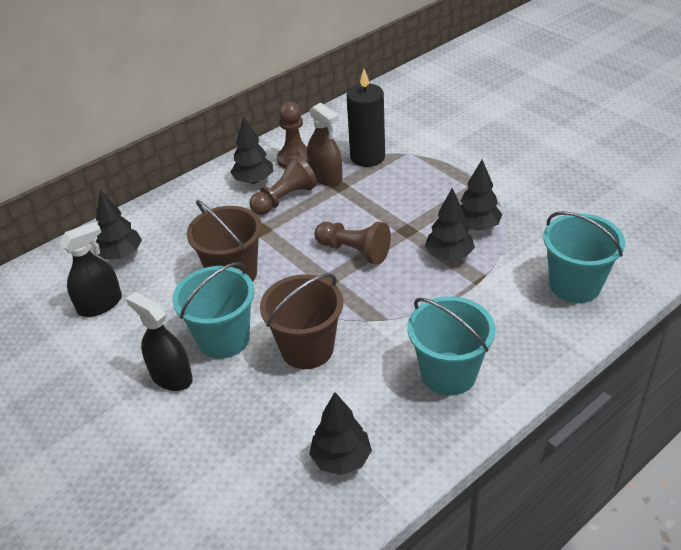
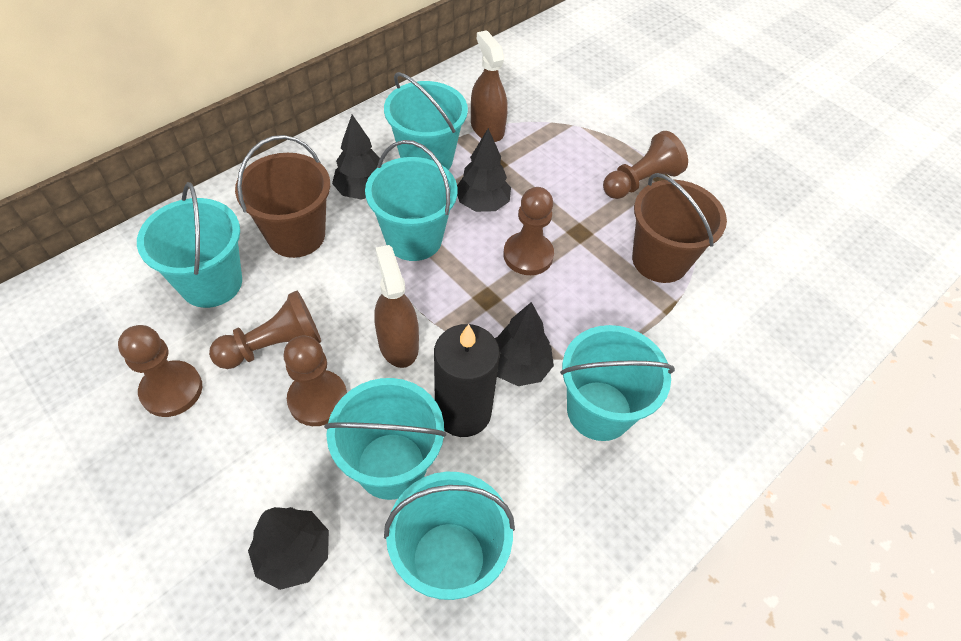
black spray bottle: [59,222,122,317] [126,292,193,391] = 2 -> none = 0
black tree: [94,190,142,259] [230,116,273,184] [309,392,372,475] [425,188,475,261] [460,160,502,230] = 5 -> [248,507,329,590] [332,115,380,200] [457,128,511,212] [495,302,554,386] = 4
brown pawn: [249,155,317,215] [277,102,308,169] [315,222,391,265] = 3 -> [118,325,202,417] [209,291,321,369] [283,336,347,426] [503,187,554,275] [603,131,688,199] = 5
brown spray bottle: [307,103,343,186] = 1 -> [374,245,419,368] [471,30,508,142] = 2
turquoise bucket: [172,262,254,359] [408,296,496,395] [543,211,625,303] = 3 -> [137,182,242,308] [324,378,446,500] [365,140,458,261] [384,72,468,170] [384,472,515,600] [560,325,675,441] = 6

